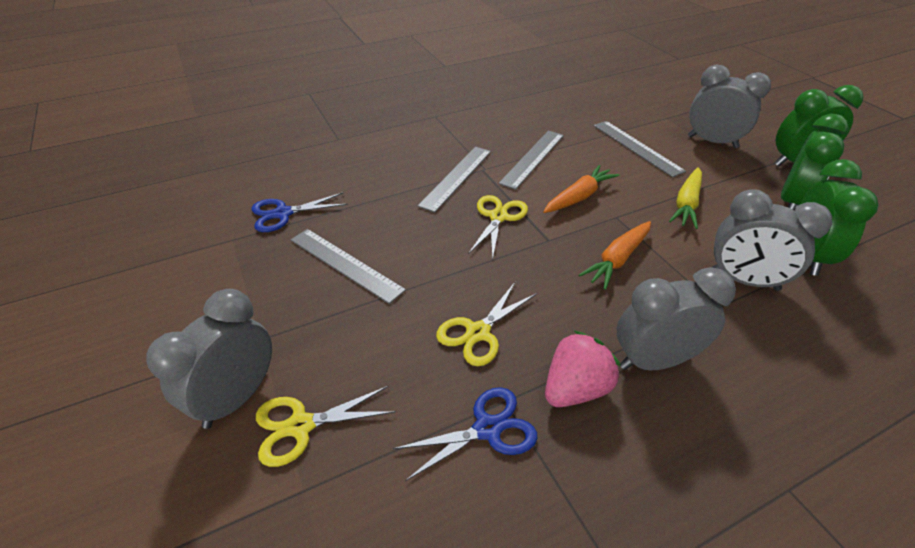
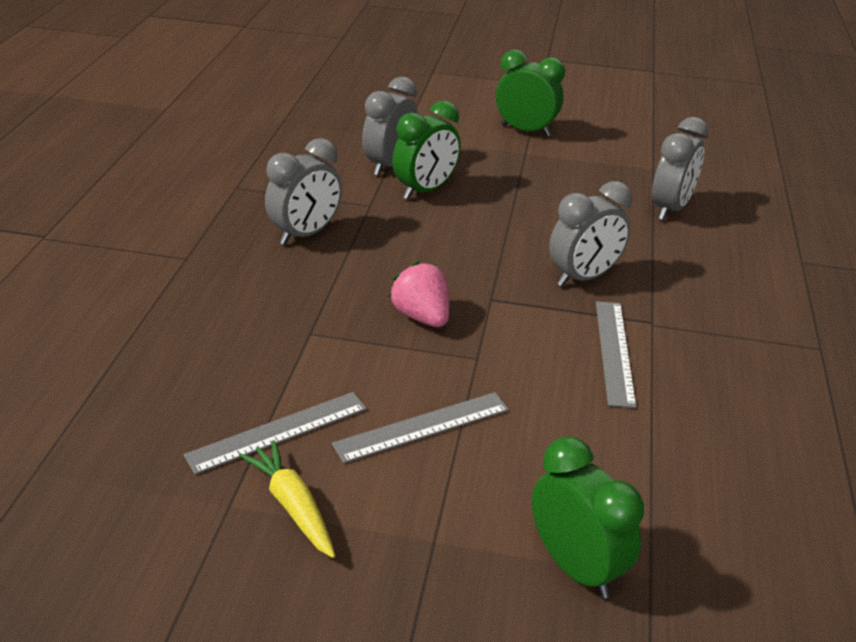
blue scissors: [251,193,348,232] [393,387,537,481] = 2 -> none = 0
grey ruler: [291,229,406,304] [417,147,491,213] [499,131,564,190] [594,121,686,177] = 4 -> [184,392,367,475] [332,392,509,463] [596,301,637,408] = 3
orange carrot: [543,165,619,213] [579,221,651,290] = 2 -> none = 0
yellow scissors: [256,386,396,467] [436,282,537,366] [468,195,528,260] = 3 -> none = 0

